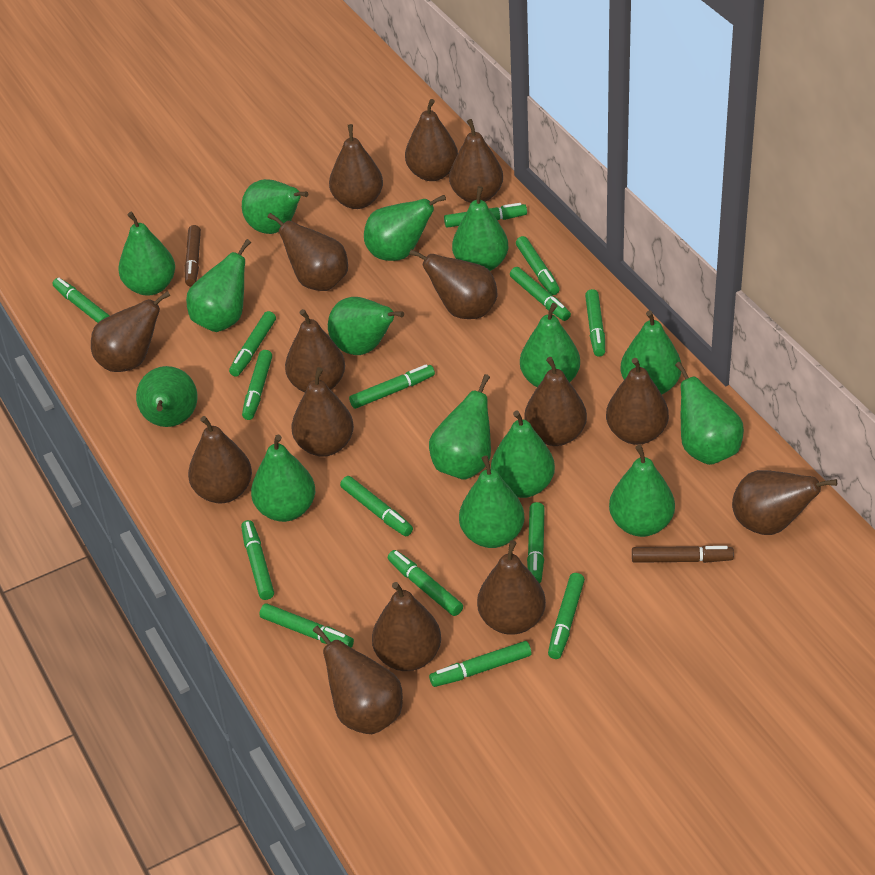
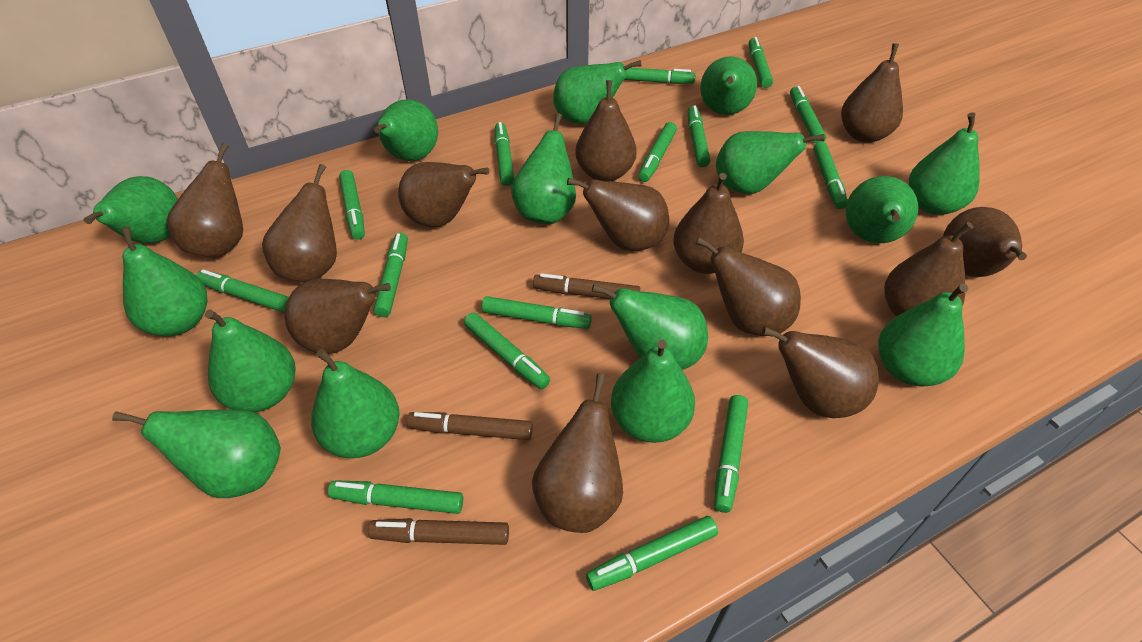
brown marker: [184,225,201,286] [632,545,734,563] = 2 -> [368,518,509,545] [407,412,533,440] [533,273,640,299] = 3
brown pear: [91,291,171,372] [188,416,252,503] [268,213,348,291] [285,309,345,392] [292,367,354,457] [313,626,403,734] [329,124,383,209] [372,582,441,671] [405,99,458,181] [409,249,497,319] [449,119,503,203] [477,540,546,635] [524,357,587,446] [606,358,669,445] [732,470,837,535] = 15 -> [167,143,243,258] [262,164,337,282] [285,279,391,354] [398,162,489,227] [532,373,623,533] [567,178,669,251] [575,80,637,182] [673,173,744,274] [696,237,801,336] [762,327,879,418] [841,43,903,143] [884,222,973,317] [943,207,1027,277] = 13

